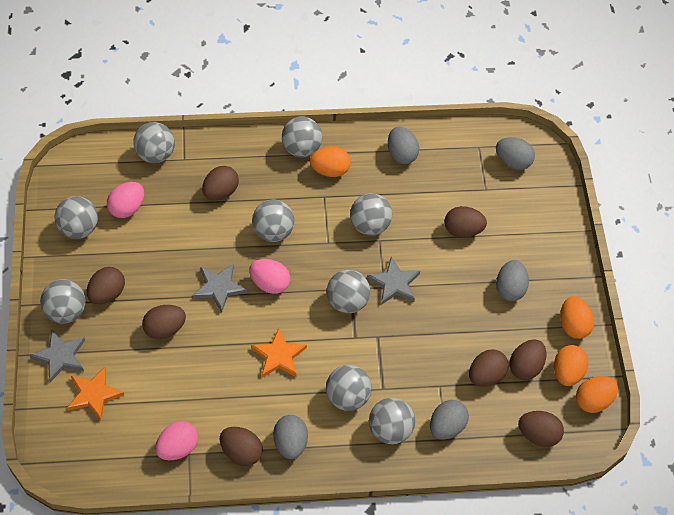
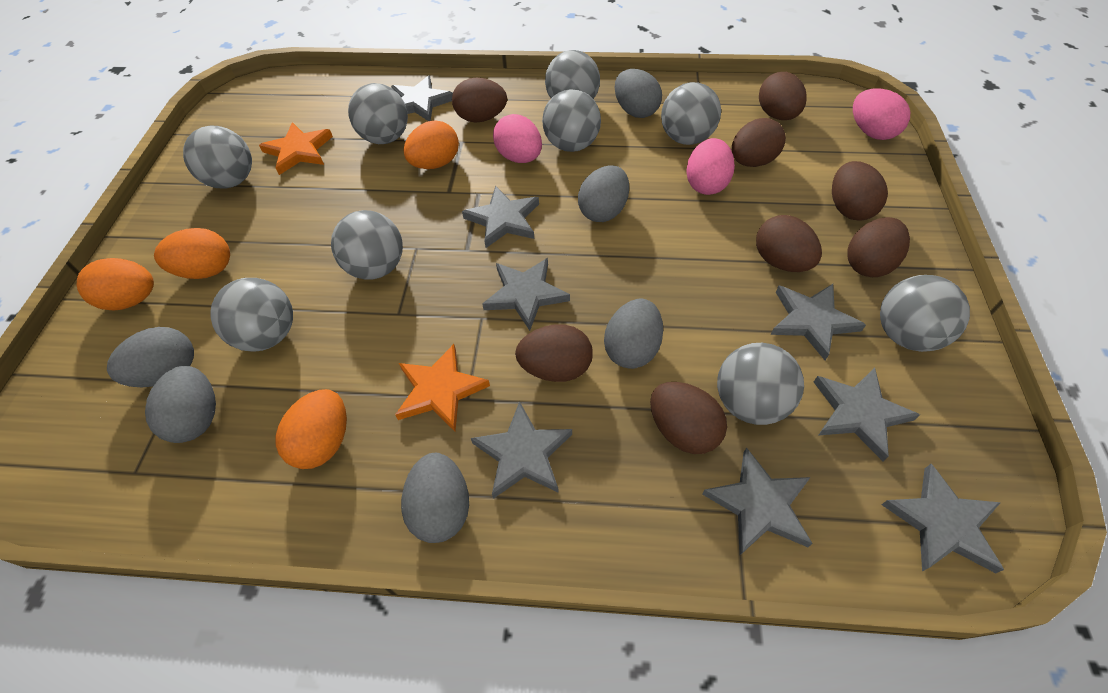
grey egg: [273,415,308,459] [388,127,419,164] [430,400,469,440] [496,137,535,170] [496,260,529,301] = 5 -> [107,327,194,387] [145,366,216,443] [401,453,469,543] [578,165,629,222] [604,299,663,369] [614,69,662,118] = 6
grey star: [30,329,85,382] [192,263,247,312] [367,257,420,305] = 3 -> [391,75,453,121] [462,186,539,248] [471,401,572,499] [482,258,570,331] [702,447,813,555] [771,284,866,360] [814,368,920,461] [882,464,1004,573] = 8

